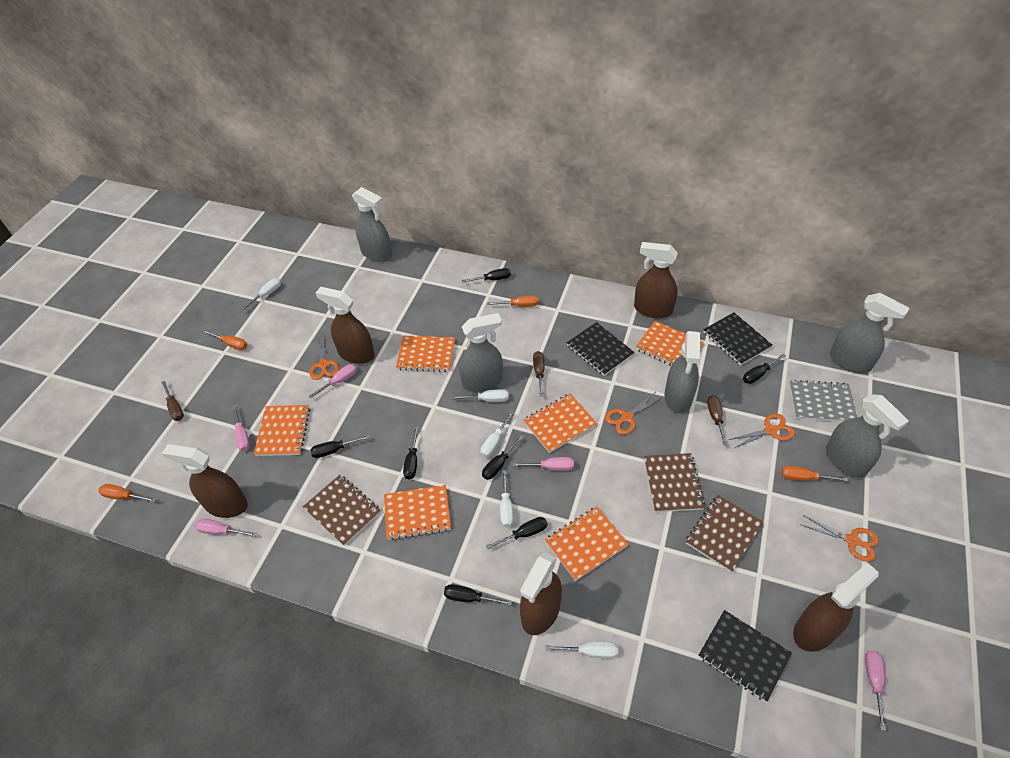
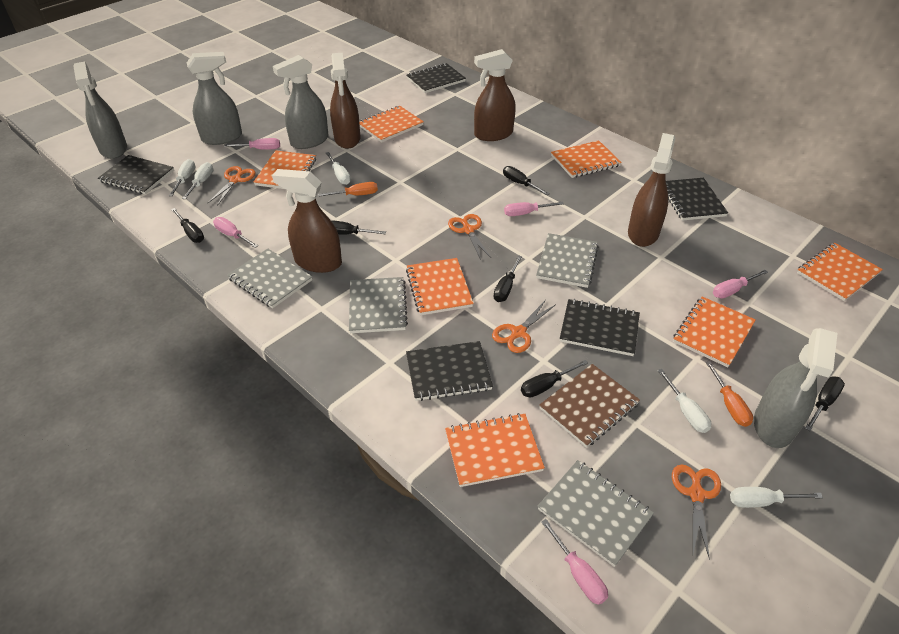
black notebook: [567,322,635,376] [698,610,792,702] [703,312,772,365] = 3 -> [98,155,174,194] [406,63,466,93] [406,341,493,401] [560,299,640,356] [666,178,728,221] = 5
black screwdriver: [310,435,370,458] [403,427,418,480] [444,584,512,606] [462,268,511,283] [482,435,523,480] [486,517,547,549] [743,354,786,384] = 7 -> [171,208,204,243] [331,220,386,235] [493,255,522,302] [503,166,550,195] [521,360,588,398] [805,377,845,431] = 6
brown notebook: [303,475,381,546] [644,453,705,512] [686,495,763,572] = 3 -> [539,364,640,448] = 1
brown screwdriver: [161,381,184,421] [533,351,544,397] [707,395,728,446] = 3 -> none = 0
brown spray bottle: [162,444,248,518] [316,287,375,364] [520,552,562,635] [634,242,678,318] [793,562,879,652] = 5 -> [272,169,342,273] [330,53,360,149] [474,49,516,141] [628,133,675,247] = 4
grey notebook: [789,380,857,422] = 1 -> [227,249,312,309] [349,277,408,333] [536,233,599,288] [538,460,654,567] = 4
grey spray bottle: [352,187,392,262] [459,313,503,392] [664,331,700,413] [826,394,909,478] [830,293,909,373] = 5 -> [73,62,127,159] [187,52,242,145] [273,55,329,149] [754,328,837,448] = 4
orange notebook: [254,405,310,456] [384,485,451,540] [396,335,455,372] [523,394,597,453] [545,506,629,581] [636,321,704,366] = 6 -> [254,150,316,189] [359,106,424,143] [406,258,474,315] [445,413,545,487] [551,140,622,178] [673,296,756,367] [797,243,883,301] = 7
orange screwdriver: [98,484,156,502] [203,330,247,350] [487,295,538,307] [781,466,848,481] = 4 -> [318,182,378,197] [706,361,753,427] = 2

